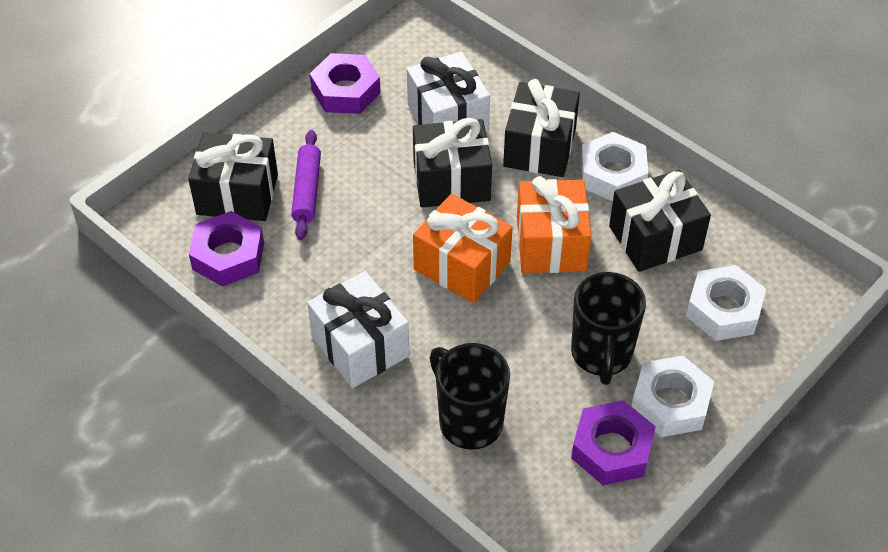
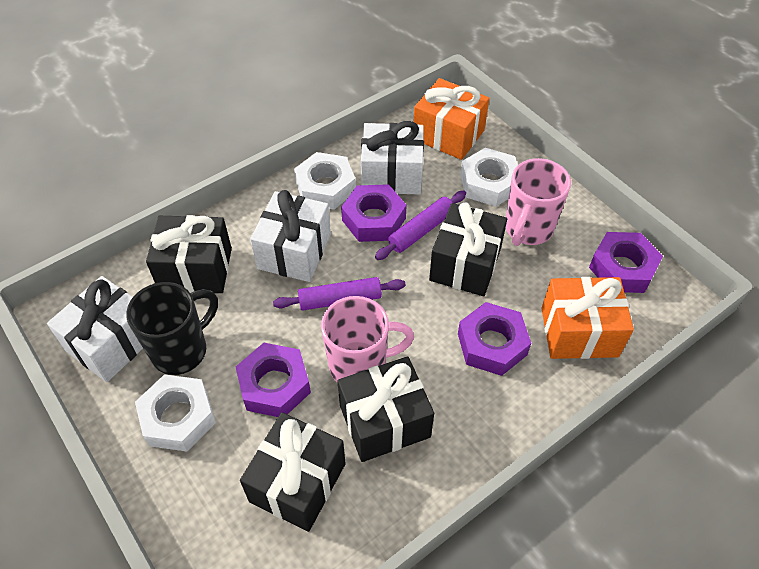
black mug: [430,343,510,450] [571,272,646,385] = 2 -> [126,282,218,375] = 1
pink mug: none = 0 -> [321,296,414,383] [506,158,571,246] = 2
purple nut: [189,211,264,287] [310,53,381,114] [571,400,656,485] = 3 -> [236,343,311,417] [341,184,407,242] [458,302,531,376] [589,232,663,293] = 4
purple rolling pin: [291,130,321,240] = 1 -> [273,277,406,310] [375,191,466,260] = 2
white gift: [307,271,410,388] [407,51,490,133] = 2 -> [47,276,143,382] [250,190,331,282] [361,121,424,195] = 3

